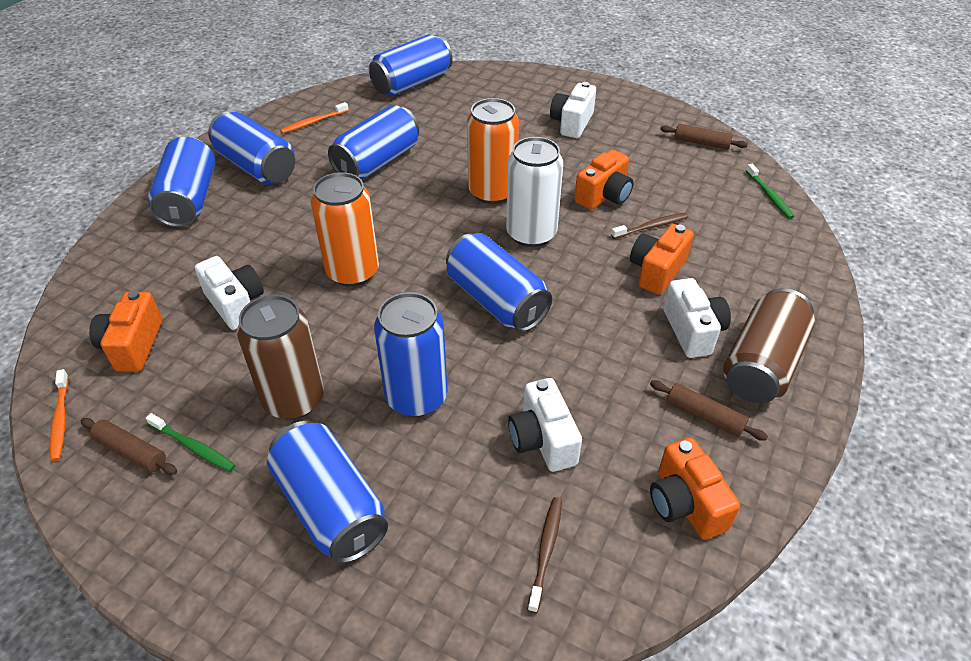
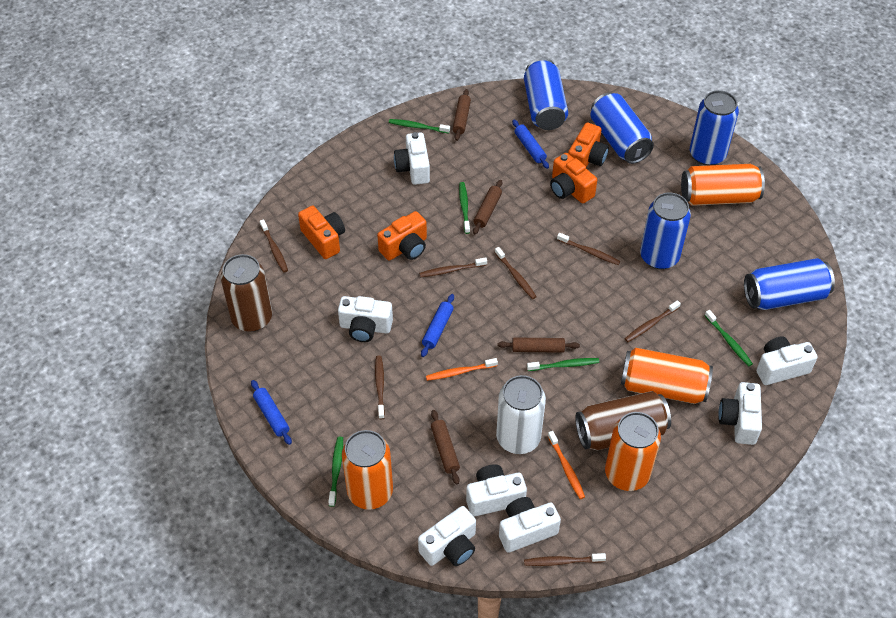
blue can: [148,137,215,227] [208,111,295,185] [267,421,388,564] [328,105,419,180] [369,35,453,96] [374,292,448,417] [446,233,552,332] = 7 -> [524,58,568,130] [590,92,654,164] [640,193,691,269] [690,90,739,166] [744,258,835,310] = 5
blue rolling pin: none = 0 -> [251,380,292,445] [421,294,454,357] [512,120,549,169] = 3
brown rolling pin: [81,418,177,475] [650,380,768,441] [660,124,747,150] = 3 -> [431,410,460,485] [453,89,471,141] [473,180,502,234] [497,337,580,353] = 4
brown toothbrush: [528,497,562,613] [611,213,689,239] = 2 -> [260,219,288,273] [375,356,385,419] [419,258,487,277] [495,247,537,299] [524,553,606,566] [557,233,621,265] [625,300,681,342] = 7
green toothbrush: [146,413,235,472] [746,164,794,219] = 2 -> [328,437,343,507] [389,119,450,133] [459,182,470,234] [527,358,599,371] [705,310,753,366] = 5
orange can: [311,172,379,287] [467,98,519,204] = 2 -> [342,430,393,510] [605,412,661,491] [621,348,713,404] [681,164,765,206] = 4
white camera: [195,256,264,330] [508,378,582,472] [550,82,596,138] [663,278,731,358] = 4 -> [338,296,393,342] [394,132,430,185] [418,506,476,566] [466,464,527,517] [499,497,561,553] [719,382,762,445] [756,336,818,385] = 7

